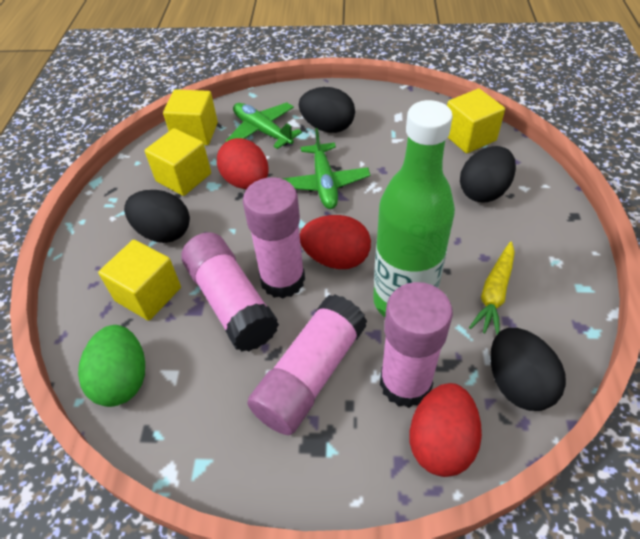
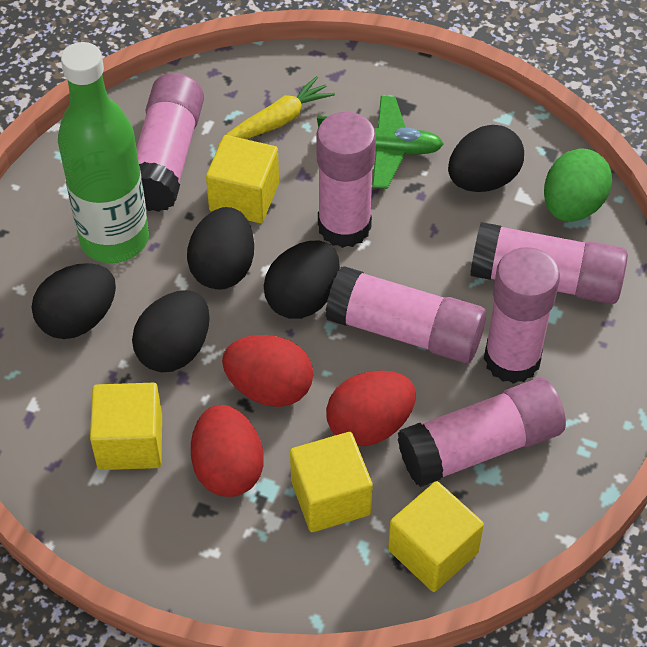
black egg: [124,190,190,243] [299,87,355,133] [460,146,516,203] [490,328,566,411] = 4 -> [32,263,116,339] [132,290,210,372] [187,207,254,290] [264,241,340,319] [448,125,524,192] = 5
green plane: [226,102,302,149] [282,128,370,209] = 2 -> [317,96,444,189] = 1
pink glue stick: [181,232,279,352] [243,177,305,299] [247,295,367,435] [380,282,453,408] = 4 -> [136,73,204,212] [316,112,376,248] [325,266,486,363] [398,378,566,487] [470,222,628,304] [484,247,560,384] = 6

